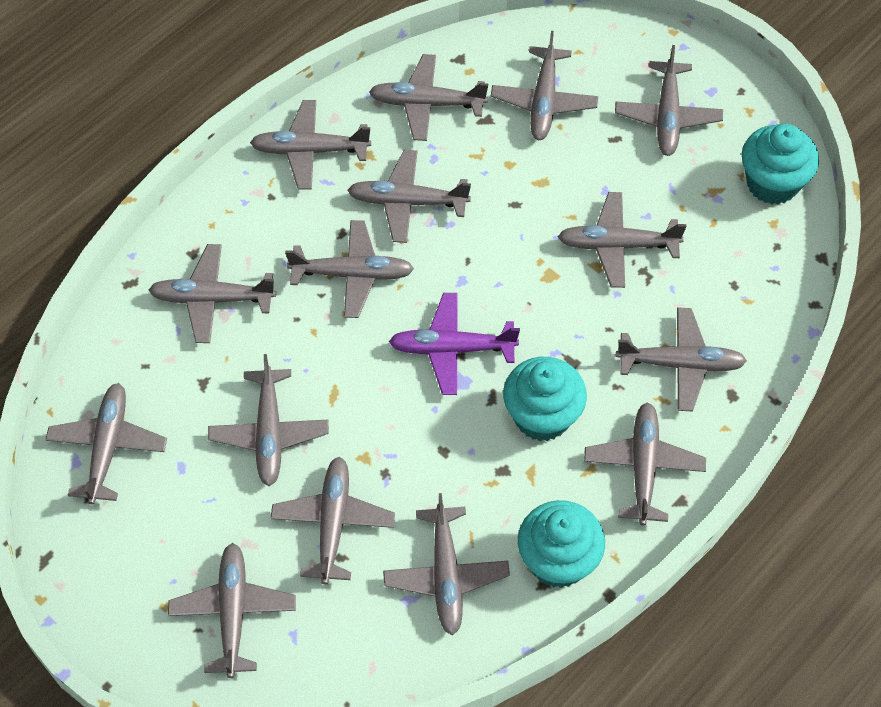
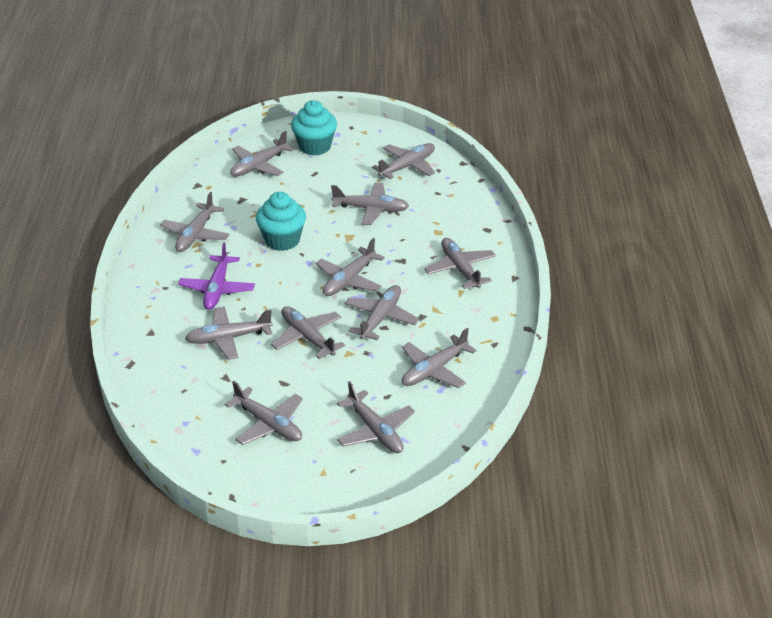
grey plane: [45,383,167,504] [149,244,276,343] [168,543,296,678] [208,354,329,486] [250,100,371,189] [270,457,395,584] [285,220,414,318] [348,150,471,243] [369,54,488,141] [383,493,510,635] [491,31,599,140] [558,192,687,288] [584,402,706,526] [615,45,723,156] [616,307,747,411] = 15 -> [160,192,230,252] [185,306,273,360] [225,381,303,445] [230,131,294,177] [271,306,345,359] [316,238,385,296] [331,182,409,225] [337,381,415,453] [344,285,419,340] [372,143,435,179] [402,328,477,388] [424,238,496,289] = 12
turquoise cupcake: [503,357,587,441] [518,500,605,588] [742,124,819,205] = 3 -> [256,192,306,251] [291,100,337,156] = 2

